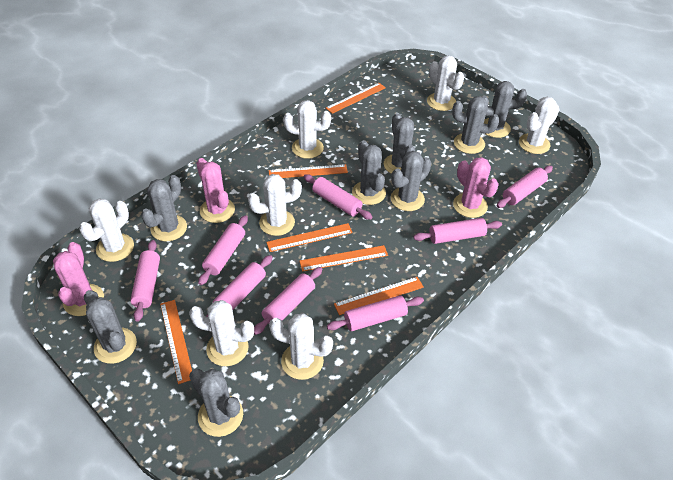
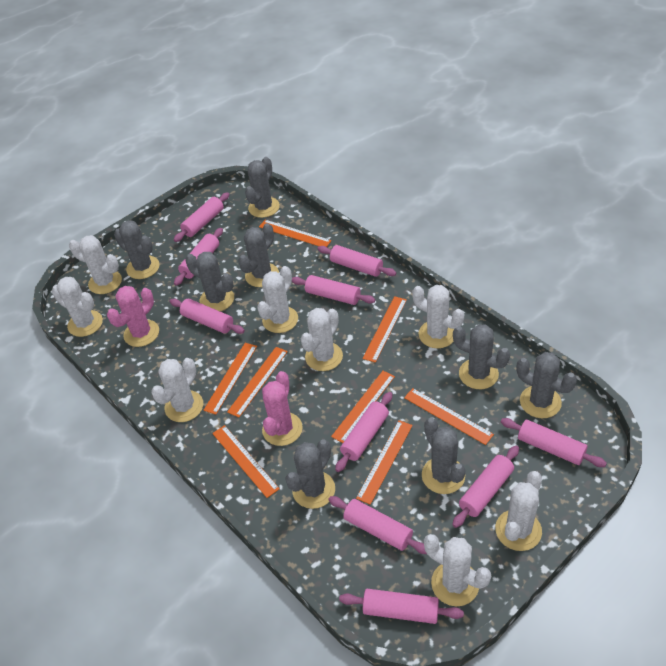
orange ruler: [160,300,192,384] [266,223,353,252] [269,164,348,178] [299,245,388,272] [326,83,386,114] [334,277,424,315] = 6 -> [203,343,257,414] [212,425,280,498] [227,347,288,417] [259,220,331,247] [331,371,395,443] [356,420,413,505] [363,296,407,363] [404,388,494,445] = 8
pink cactus: [53,242,104,316] [196,158,235,223] [453,157,499,218] = 3 -> [107,286,159,347] [262,371,303,446] = 2
pink rolling pin: [130,240,160,322] [198,215,248,285] [206,255,273,317] [254,267,322,335] [304,174,372,220] [327,295,424,331] [413,218,502,244] [497,166,553,208] = 8 -> [170,299,245,334] [174,192,230,242] [174,228,223,286] [292,275,375,305] [318,245,396,277] [328,496,427,554] [335,392,392,472] [339,589,464,624] [452,446,519,528] [501,418,607,467] = 10
white cactus: [79,199,134,262] [189,300,254,366] [248,174,302,236] [269,313,333,380] [283,100,331,159] [427,55,464,111] [519,97,560,154] = 7 -> [52,277,103,337] [69,235,122,294] [151,358,203,422] [257,266,298,333] [301,308,343,371] [412,285,464,348] [424,534,491,606] [495,471,542,551] = 8

